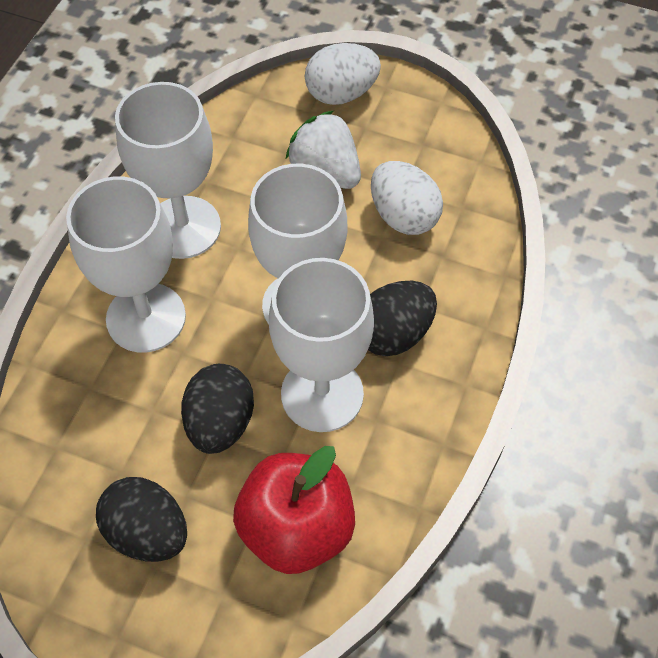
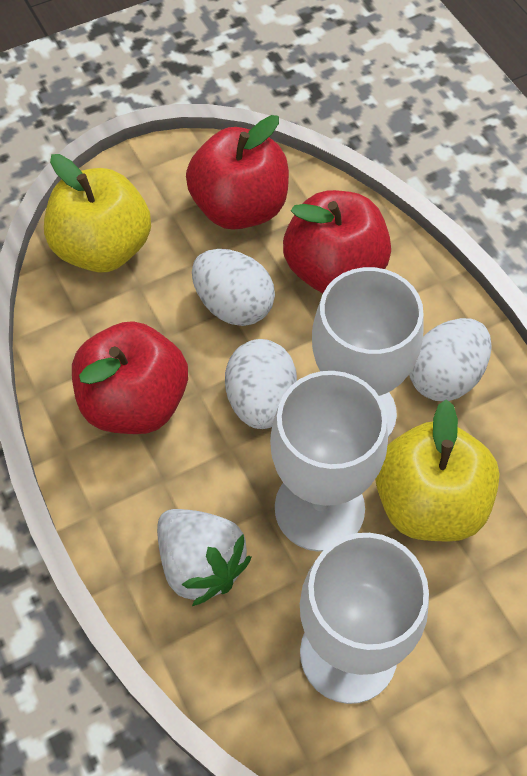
black egg: [96,477,187,562] [181,364,254,454] [368,281,437,356] = 3 -> none = 0
red apple: [233,446,355,574] = 1 -> [72,321,188,434] [186,115,289,230] [283,190,391,293] = 3
white egg: [305,43,381,105] [371,161,443,235] = 2 -> [192,249,275,326] [225,339,297,429] [409,318,492,401] = 3
white goblet: [66,176,186,353] [115,82,221,259] [248,164,347,325] [269,258,374,432] = 4 -> [270,371,388,552] [300,533,429,704] [312,267,424,437] = 3
yellow apple: none = 0 -> [44,154,151,273] [375,400,500,542] = 2

